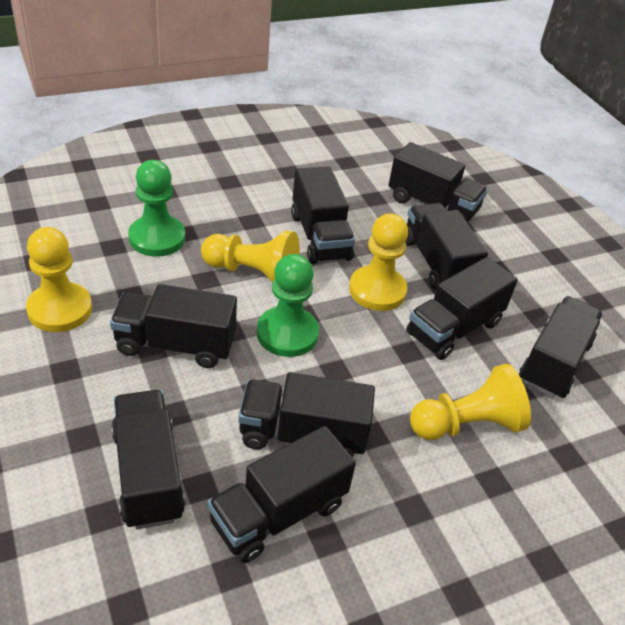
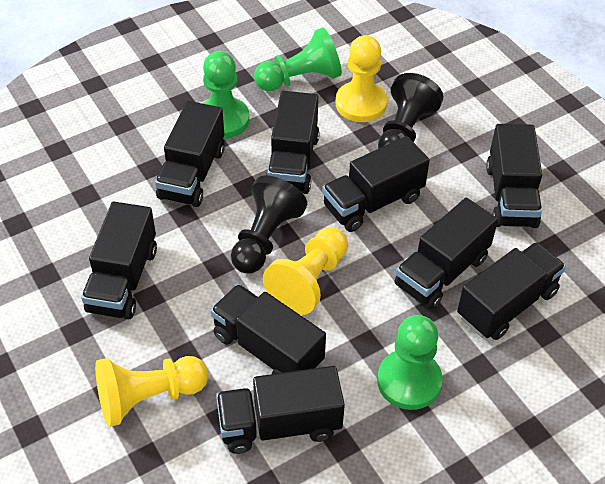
black pawn: none = 0 -> [231,175,307,273] [378,73,444,149] = 2
green pawn: [128,160,185,257] [257,254,319,357] = 2 -> [202,51,249,139] [254,27,342,91] [377,315,443,410] = 3
yellow pawn: [26,227,92,332] [201,231,300,283] [349,213,408,311] [410,364,531,440] = 4 -> [95,356,208,427] [263,227,348,315] [335,35,387,122] = 3

